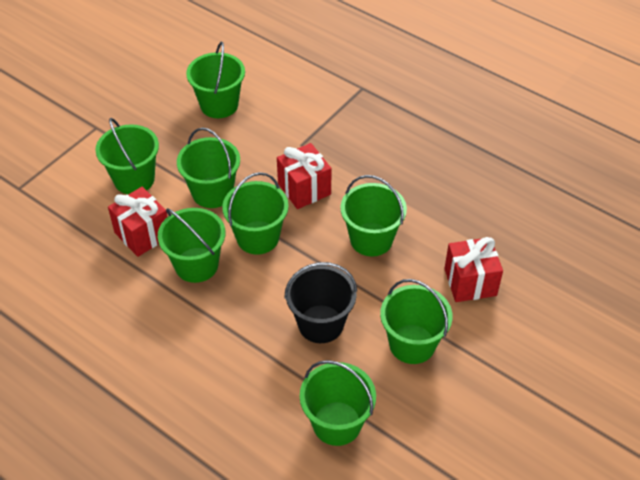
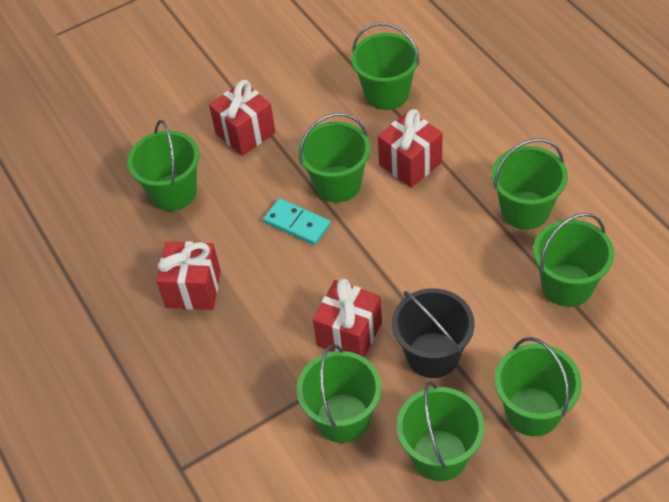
red gift: [108,187,168,257] [277,143,332,209] [444,237,503,302] = 3 -> [157,241,221,310] [209,80,276,156] [313,278,382,357] [378,109,443,188] = 4
turquoise domino: none = 0 -> [263,198,331,245] = 1

